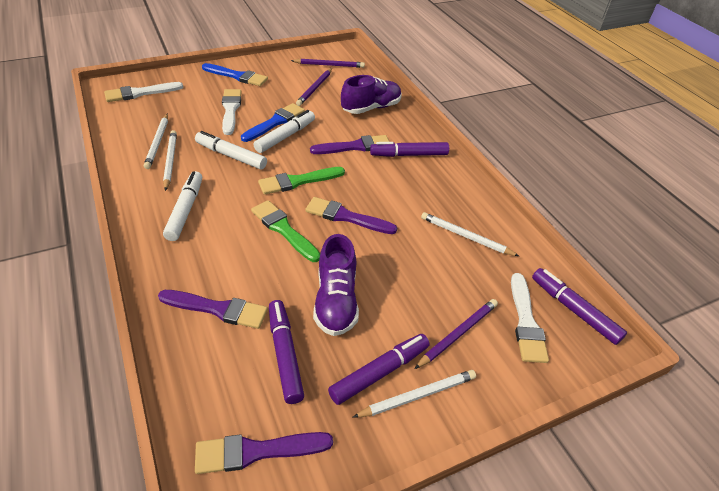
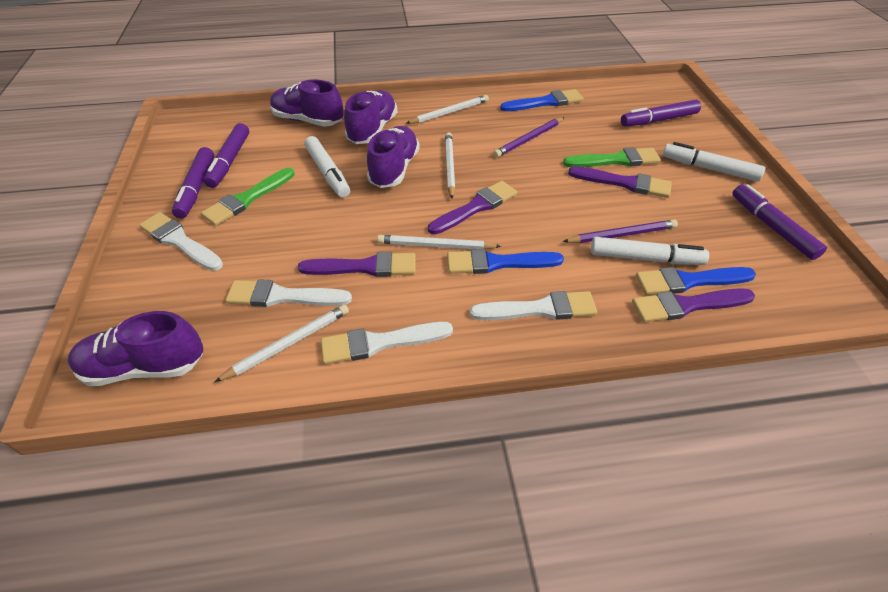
blue brush: [202,63,268,86] [241,103,305,142] = 2 -> [447,249,564,274] [500,89,583,111] [636,267,756,295] = 3
purple pencil: [291,59,365,68] [296,68,332,106] [415,299,498,369] = 3 -> [494,117,565,158] [563,219,678,243] = 2
purple shoe: [313,234,359,336] [341,75,402,114] = 2 -> [68,311,203,386] [270,79,344,127] [344,90,398,144] [367,126,420,188] = 4
white brush: [104,82,183,102] [222,89,242,135] [511,273,549,363] = 3 -> [139,212,223,271] [225,279,352,307] [321,322,453,365] [470,291,597,320] = 4

